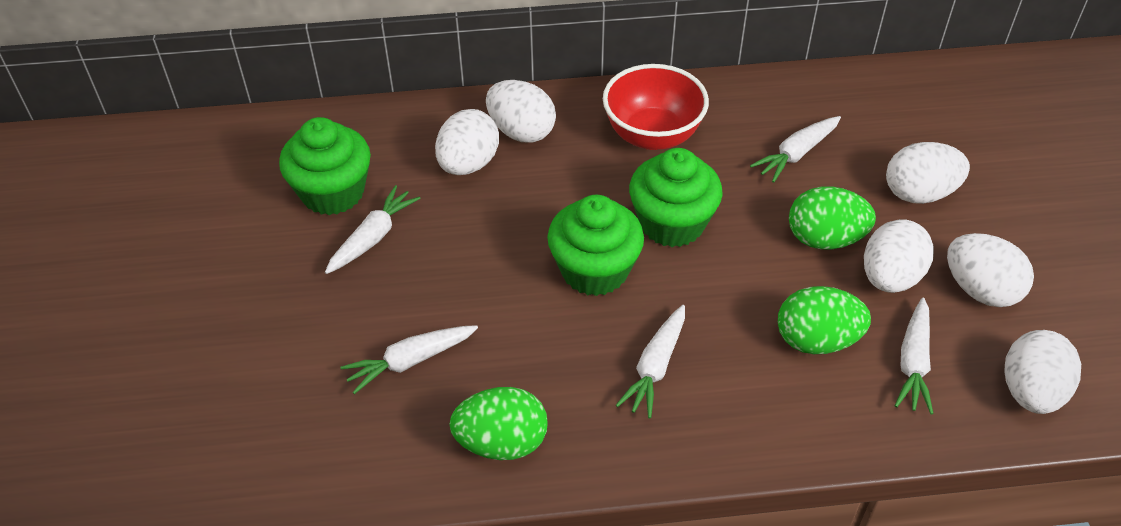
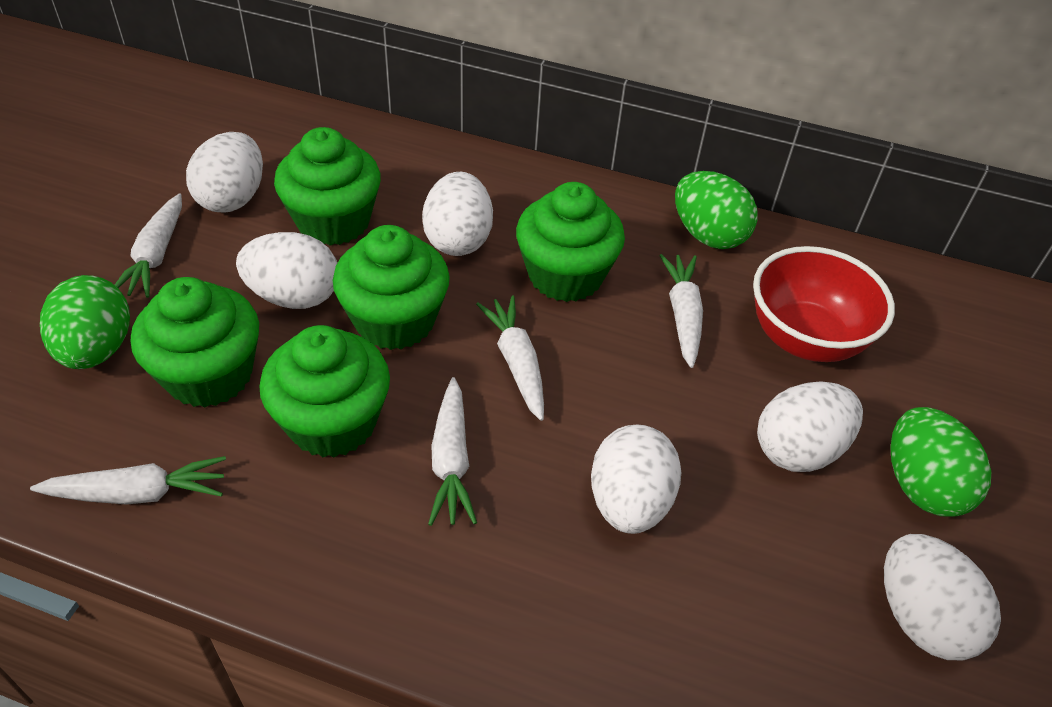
green cupcake: [279,117,371,215] [547,195,644,296] [629,148,723,247] = 3 -> [131,277,259,408] [259,325,390,458] [274,127,381,246] [333,225,450,350] [516,182,625,302] = 5

